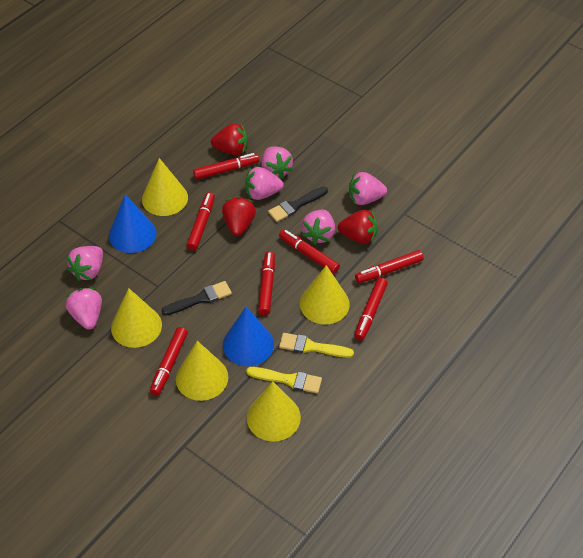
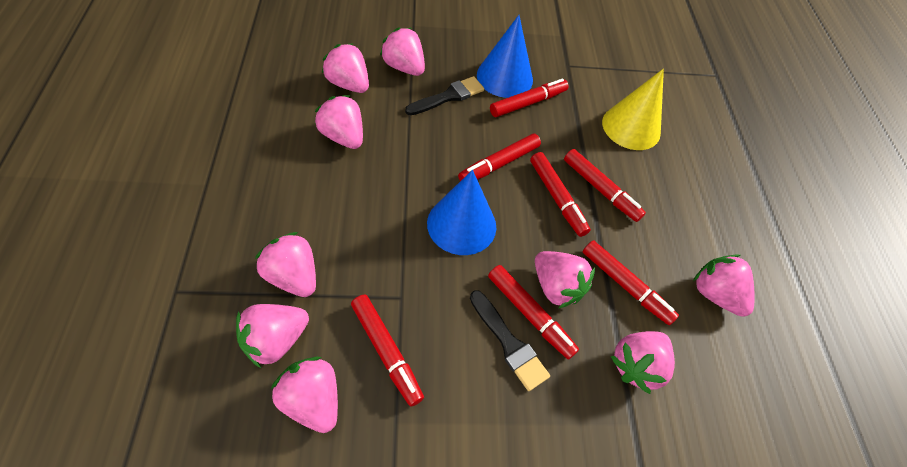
pink strawberry: [66,288,102,330] [67,246,103,281] [245,167,284,200] [261,146,293,179] [302,210,335,245] [349,172,387,205] = 6 -> [236,304,309,368] [255,232,316,297] [271,357,338,433] [315,95,363,149] [322,43,369,93] [380,27,425,76] [535,251,595,308] [610,331,675,394] [693,254,755,317] = 9
red strawberry: [211,123,248,155] [222,197,256,236] [338,210,377,244] = 3 -> none = 0
yellow brush: [246,367,322,394] [279,333,354,358] = 2 -> none = 0
yellow cone: [111,288,162,348] [142,158,188,216] [176,341,228,401] [247,381,301,442] [300,265,350,325] = 5 -> [602,69,664,150] = 1

